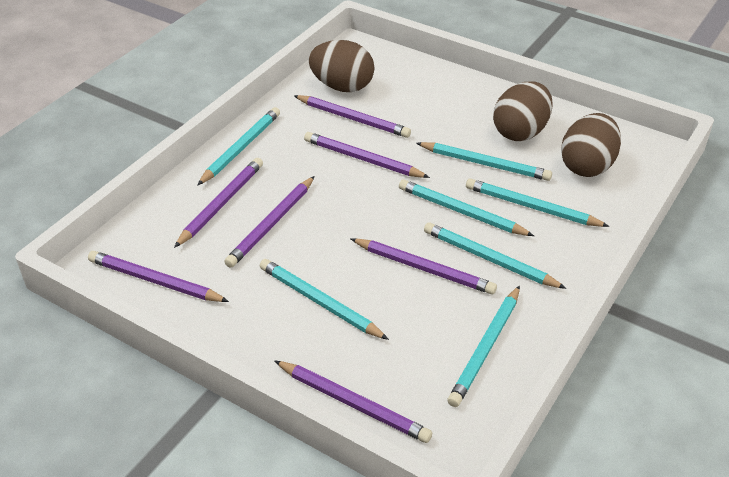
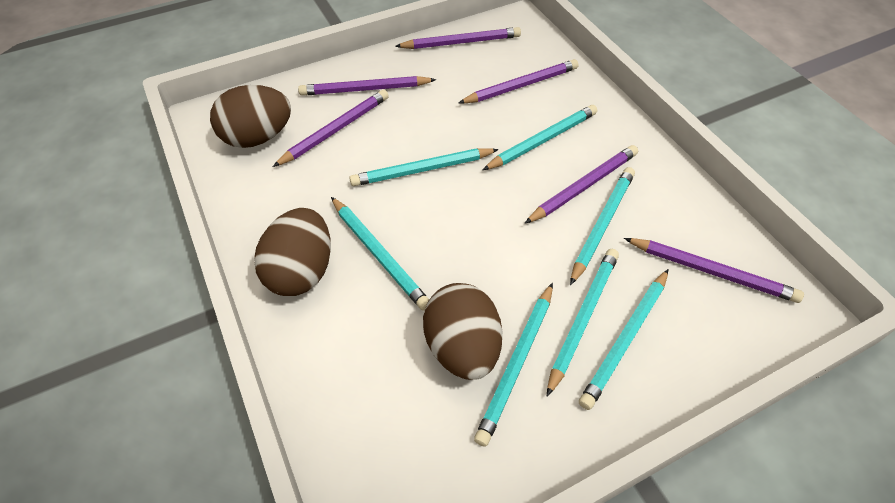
purple pencil: [88,251,229,302] [174,158,263,248] [224,176,315,268] [274,360,432,443] [294,95,411,138] [304,132,430,178] [350,238,497,294] = 7 -> [273,89,389,167] [298,76,436,96] [395,27,521,49] [458,59,578,104] [524,145,638,224] [624,238,804,303] = 6

